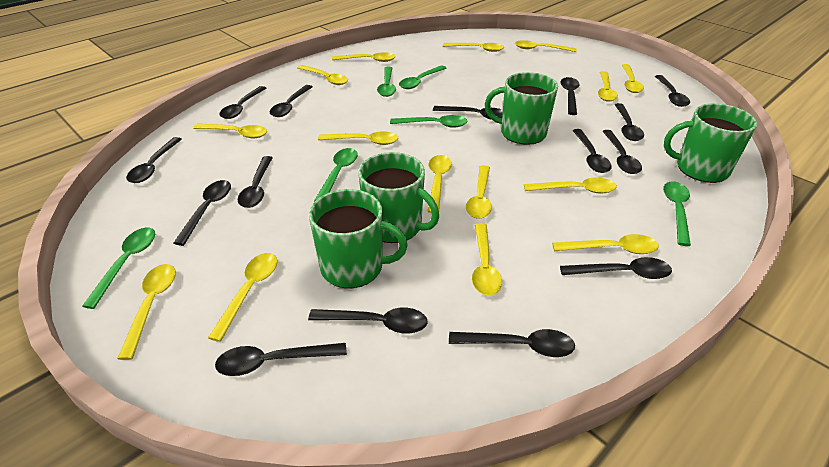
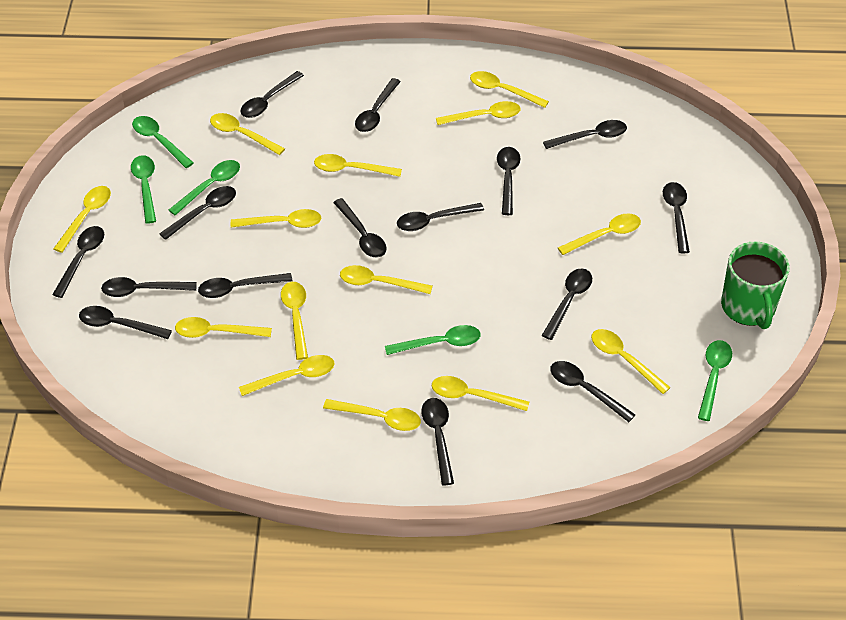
green mug: [309,189,408,288] [358,152,439,243] [485,72,558,145] [664,103,757,183] = 4 -> [721,241,790,329] = 1
green spoon: [82,228,155,309] [314,148,358,201] [377,67,396,97] [390,115,468,128] [399,65,446,89] [663,181,691,246] = 6 -> [131,155,156,224] [132,116,194,168] [169,160,240,215] [385,325,481,355] [698,340,732,421] = 5
yellow spoon: [117,264,176,360] [193,123,267,138] [208,253,278,342] [297,65,348,85] [318,131,398,145] [332,52,396,62] [427,155,452,213] [443,43,504,52] [466,165,492,219] [472,223,502,296] [515,40,577,52] [524,177,617,194] [552,234,659,254] [598,71,618,101] [622,64,644,93] = 15 -> [53,186,111,253] [175,317,272,338] [210,113,285,155] [231,209,321,228] [239,355,334,396] [281,282,308,360] [314,154,402,177] [323,399,421,431] [340,265,433,294] [432,376,529,411] [436,101,520,125] [470,71,549,108] [558,213,641,255] [591,329,671,394] = 14

